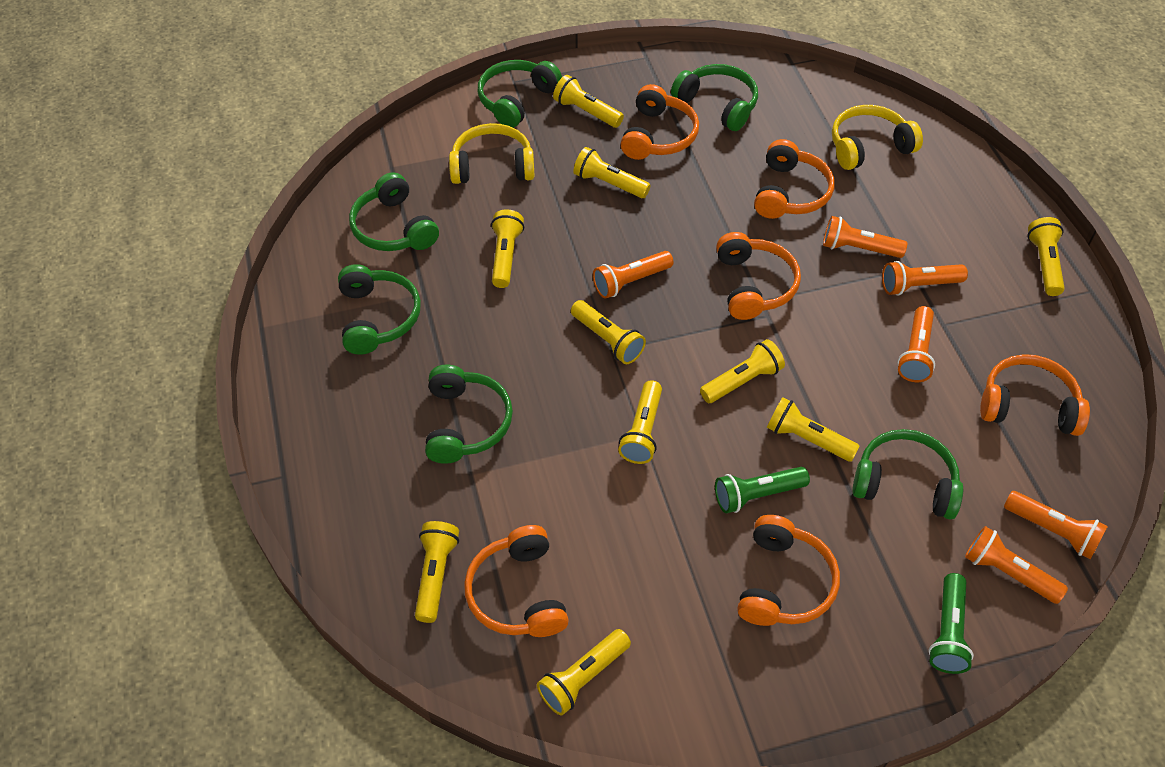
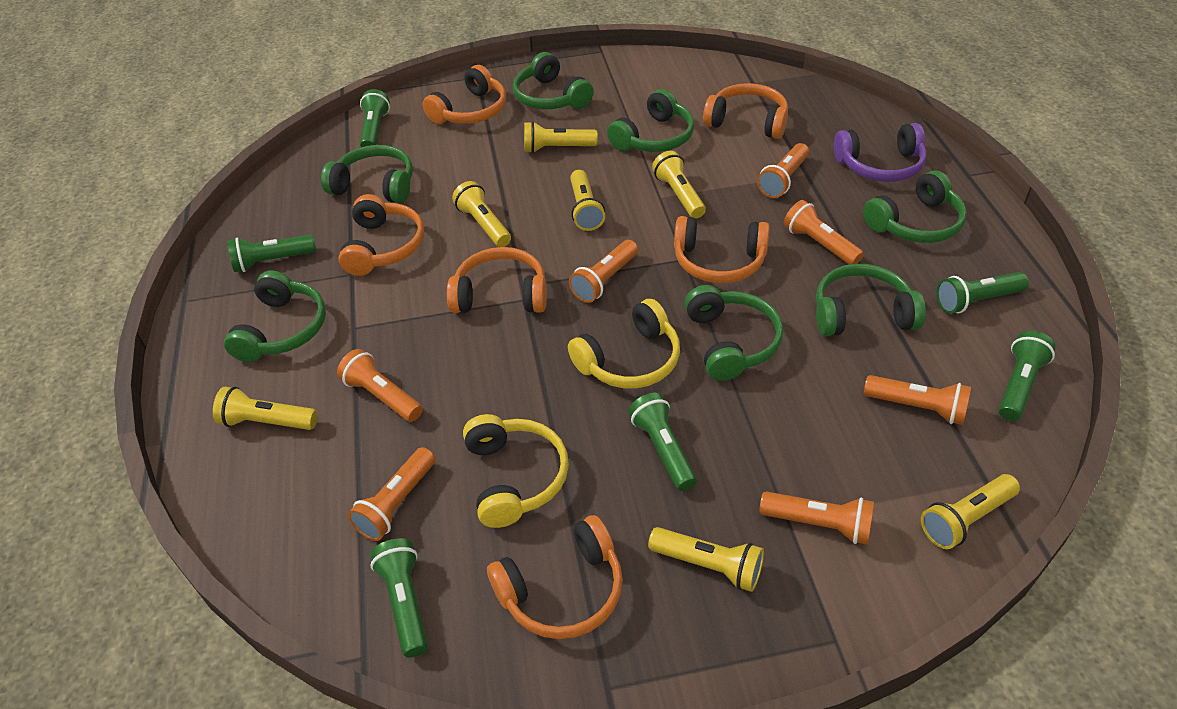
green flashlight: [715,467,810,513] [928,573,974,674] = 2 -> [227,234,316,272] [360,89,390,147] [370,538,428,657] [628,393,697,491] [936,272,1029,314] [999,331,1056,421] = 6
green headphones: [338,264,421,355] [349,172,439,251] [425,364,513,464] [478,60,562,128] [671,64,758,131] [852,429,963,520] = 6 -> [224,271,326,362] [321,145,413,203] [513,52,594,109] [607,89,694,152] [684,285,783,381] [816,264,926,336] [863,170,967,243] = 7
orange flashlight: [593,251,674,299] [823,216,907,258] [882,261,968,296] [897,306,935,382] [965,526,1068,604] [1004,491,1108,559] = 6 -> [337,349,423,422] [348,447,435,541] [569,240,638,303] [757,143,809,198] [760,491,874,545] [784,200,864,265] [864,375,971,425] = 7
purple headphones: none = 0 -> [834,123,927,182] = 1
yellow flashlight: [415,521,459,623] [491,209,524,288] [537,629,631,716] [553,75,624,128] [571,300,646,364] [573,147,651,198] [618,380,662,464] [700,339,785,403] [767,397,860,462] [1028,217,1065,296] = 10 -> [213,387,318,430] [452,181,511,247] [524,121,598,153] [570,170,605,231] [648,527,764,592] [652,151,706,219] [921,474,1020,549] = 7

